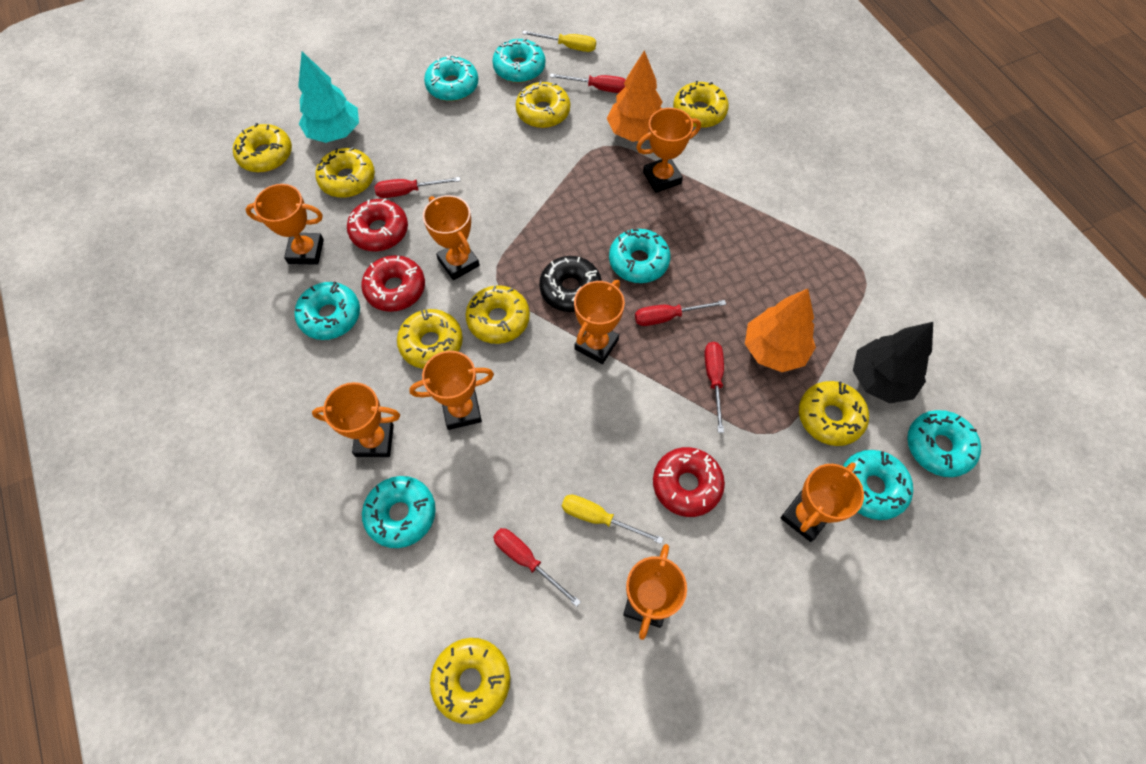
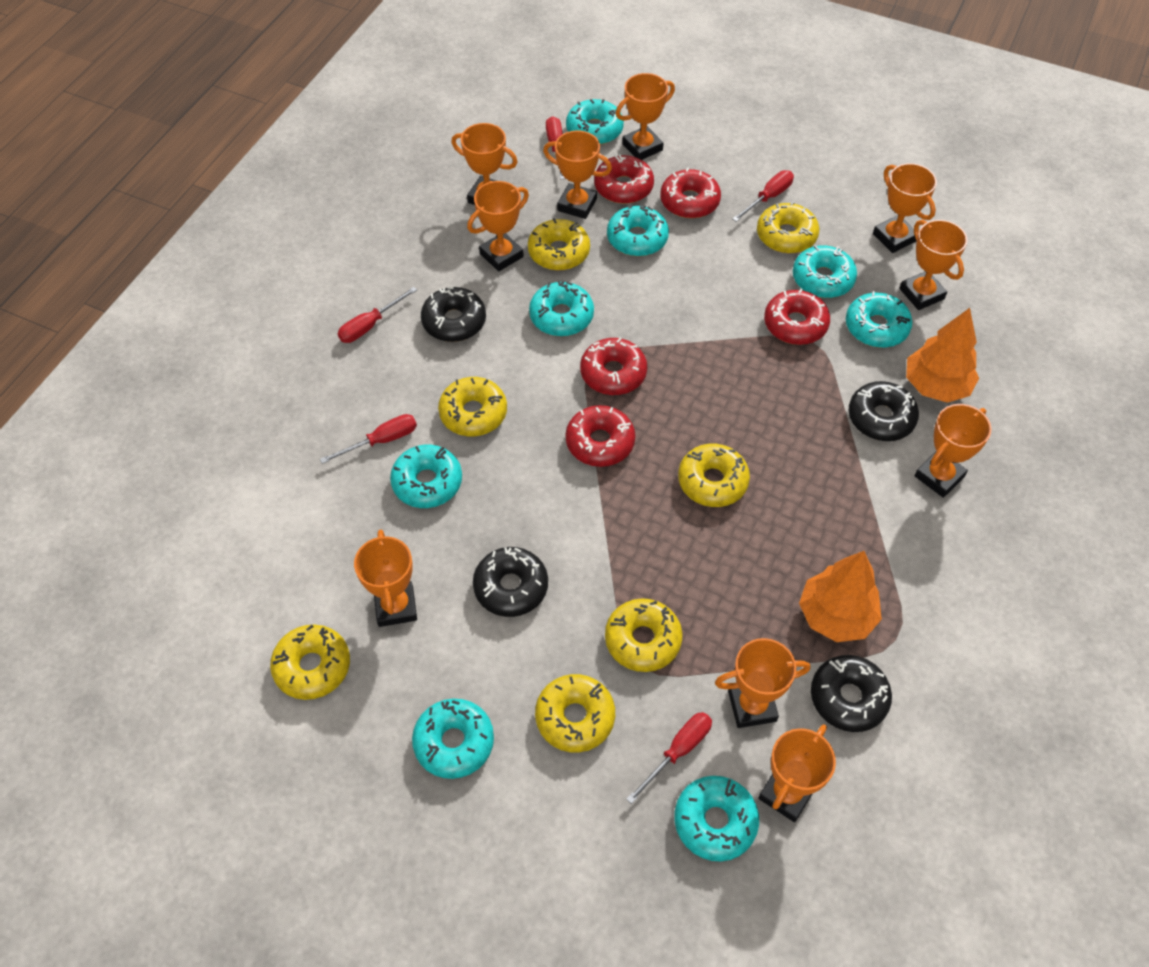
black donut: [539,256,602,312] = 1 -> [421,287,486,342] [473,547,548,617] [811,655,892,732] [849,381,919,441] = 4
black tree: [853,322,933,403] = 1 -> none = 0
orange trophy: [245,184,324,265] [312,382,400,457] [409,351,494,430] [423,195,480,280] [574,280,625,364] [623,544,687,640] [636,108,701,193] [781,462,864,542] = 8 -> [354,530,417,627] [451,123,518,205] [467,181,529,271] [543,131,612,219] [616,73,675,160] [715,638,810,728] [758,725,836,822] [873,163,937,253] [900,220,968,310] [914,404,992,498] = 10
red donut: [347,198,408,251] [361,255,425,312] [653,447,725,517] = 3 -> [565,405,635,467] [580,338,647,395] [594,154,654,204] [660,167,721,218] [764,288,830,345] = 5
turquoise donut: [294,282,360,340] [362,476,436,548] [424,55,478,101] [492,38,545,83] [609,229,671,283] [843,450,913,520] [907,410,981,477] = 7 -> [390,445,462,508] [412,699,494,779] [529,281,594,336] [566,99,624,145] [607,204,669,256] [674,776,759,862] [793,246,857,298] [846,291,912,348] = 8
turquoise tree: [298,52,359,143] = 1 -> none = 0
yellow donut: [233,123,292,172] [315,147,375,198] [397,309,463,369] [430,638,510,724] [465,285,530,344] [515,81,570,128] [673,81,729,128] [799,381,869,446] = 8 -> [270,625,350,700] [438,377,507,436] [528,218,590,270] [535,674,615,752] [605,598,682,672] [678,444,750,507] [757,201,820,253] = 7
yellow screwdriver: [522,31,596,52] [562,494,663,544] = 2 -> none = 0

